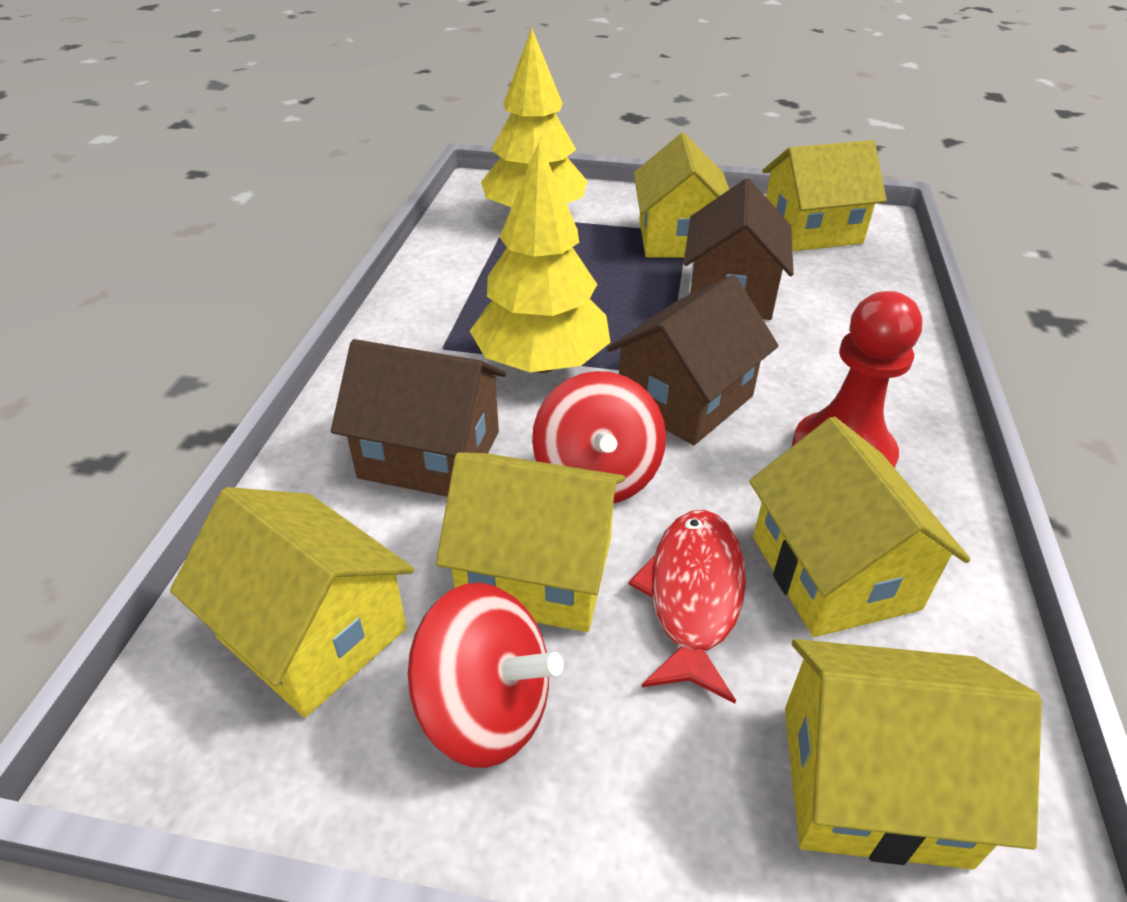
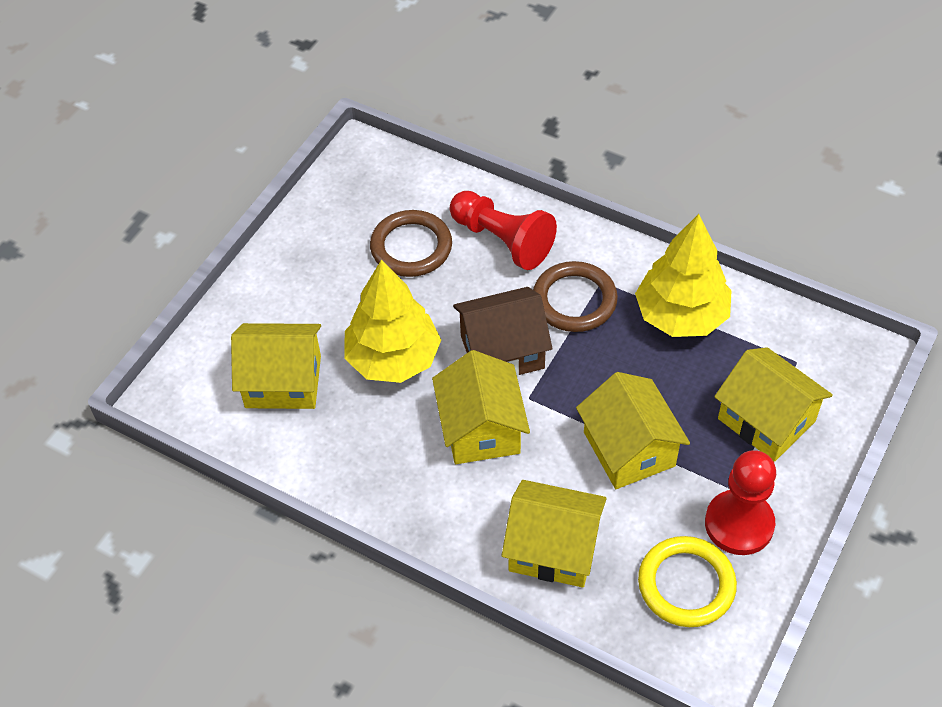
brown house: [331,339,506,497] [607,275,779,445] [684,178,794,320] = 3 -> [453,287,552,377] = 1
brown ring: none = 0 -> [370,210,452,277] [533,261,618,332] = 2
red fish: [628,510,746,703] = 1 -> none = 0
red pawn: [792,291,922,468] = 1 -> [450,191,557,270] [705,450,776,555] = 2
red spinning top: [408,583,564,768] [532,371,666,504] = 2 -> none = 0
yellow house: [170,487,414,718] [436,452,625,632] [634,133,729,258] [749,417,971,637] [762,140,887,251] [785,639,1042,869] = 6 -> [231,323,321,409] [432,350,530,464] [502,480,607,588] [576,372,690,489] [714,347,833,462] = 5
yellow ring: none = 0 -> [638,536,737,627] = 1

